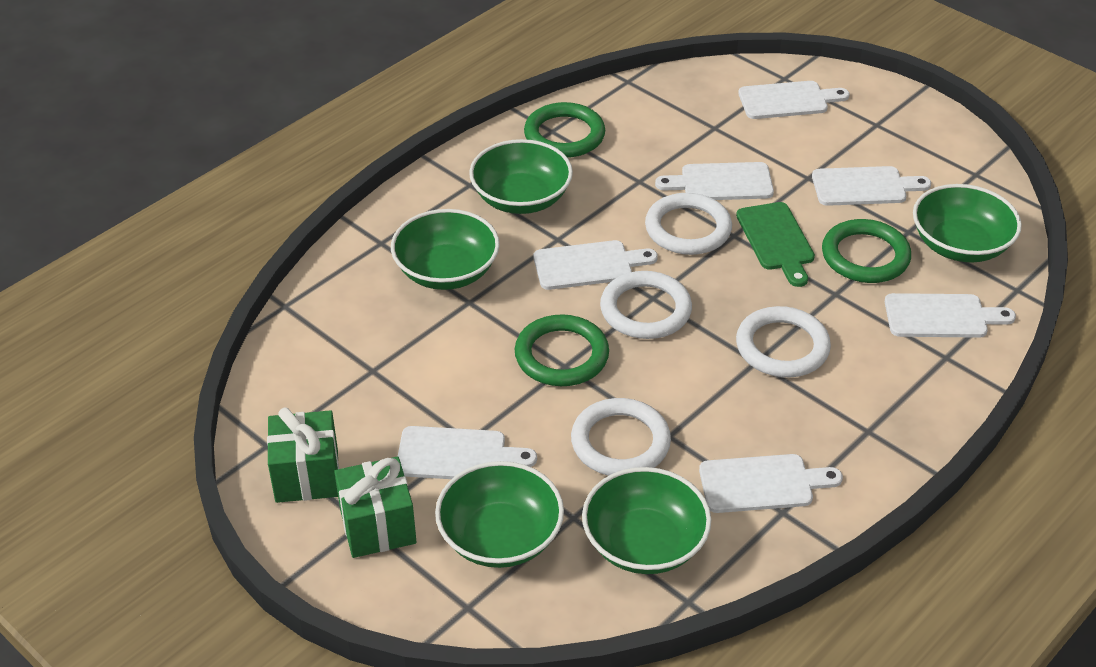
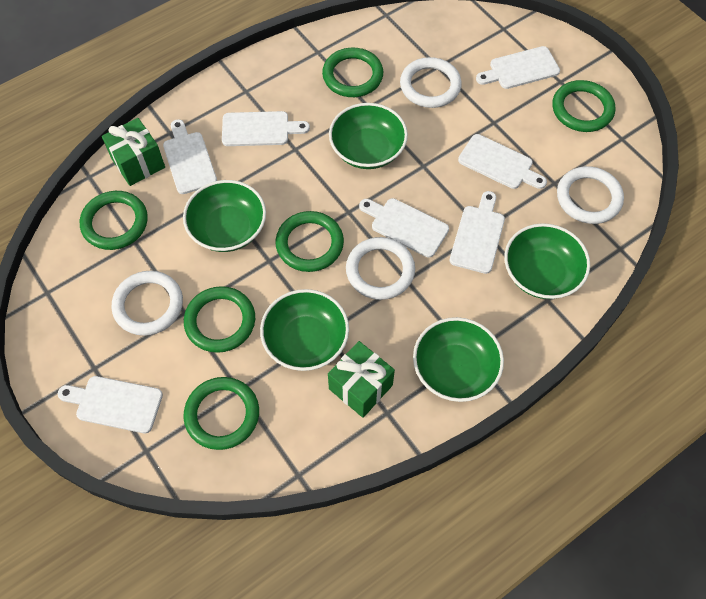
green cutting board: [736,202,815,287] = 1 -> none = 0
green ring: [515,314,609,386] [524,102,605,158] [822,219,911,283] = 3 -> [80,191,148,250] [184,286,255,353] [184,377,259,450] [275,211,344,272] [322,48,383,97] [552,80,615,132] = 6

